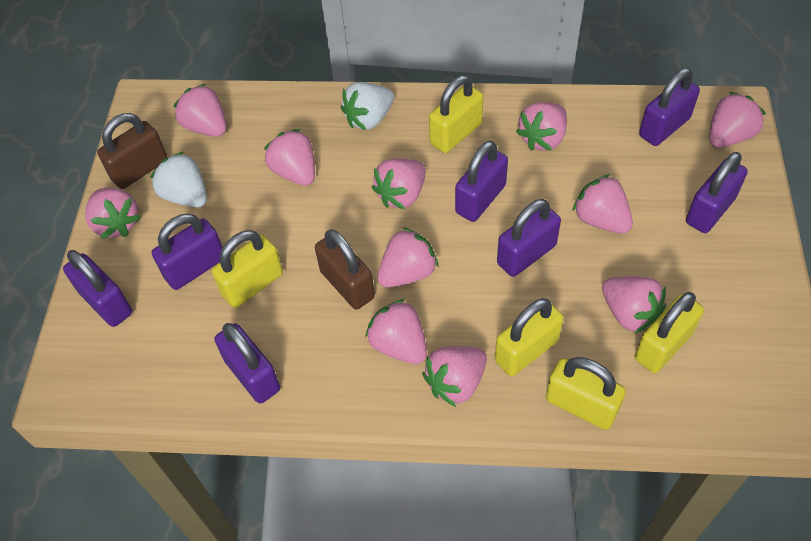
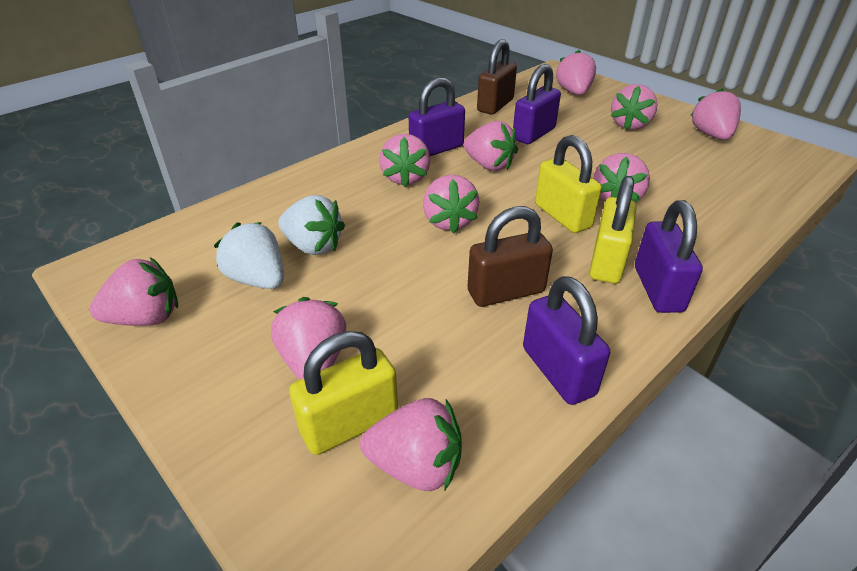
pink strawberry: [85,188,141,239] [173,84,226,137] [264,129,315,186] [365,299,427,364] [372,158,426,209] [377,227,438,287] [422,346,487,407] [516,102,567,151] [573,174,633,234] [602,276,666,334] [709,92,766,148] = 11 -> [90,257,178,326] [271,297,346,380] [360,398,462,492] [379,134,430,187] [423,175,480,233] [464,121,518,171] [556,50,596,95] [594,153,650,203] [611,84,658,130] [690,88,741,140] = 10
purple padlock: [63,250,132,327] [152,214,223,290] [214,323,280,404] [455,141,508,222] [497,199,561,277] [639,68,700,146] [686,152,748,233] = 7 -> [409,77,465,156] [513,64,561,144] [523,276,610,405] [635,200,703,313] = 4
yellow padlock: [212,230,283,308] [429,75,483,153] [495,298,563,376] [546,357,626,430] [635,292,704,373] = 5 -> [289,331,398,455] [535,135,602,233] [590,176,637,284] = 3

